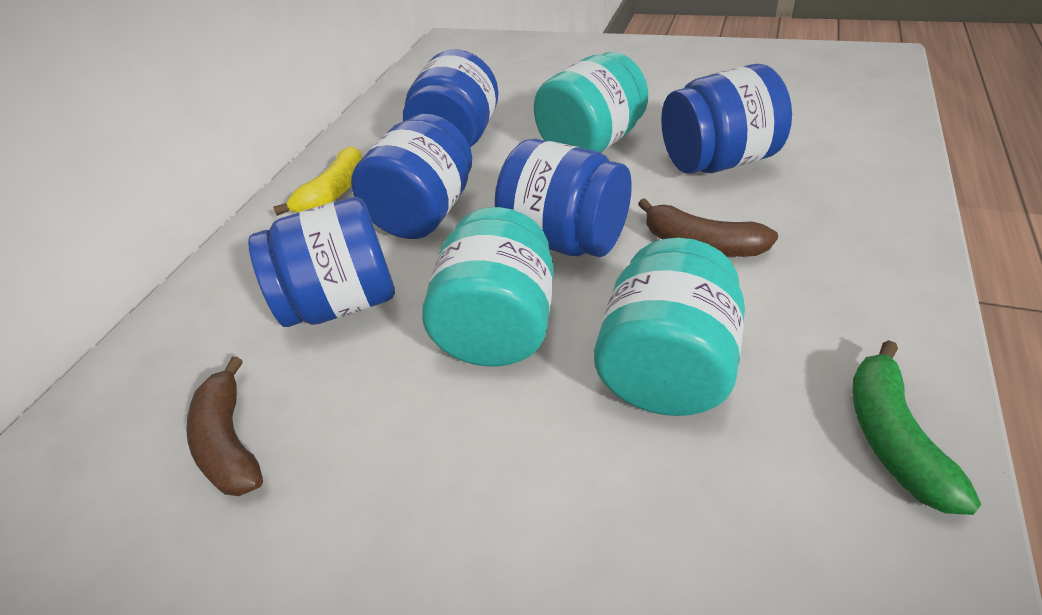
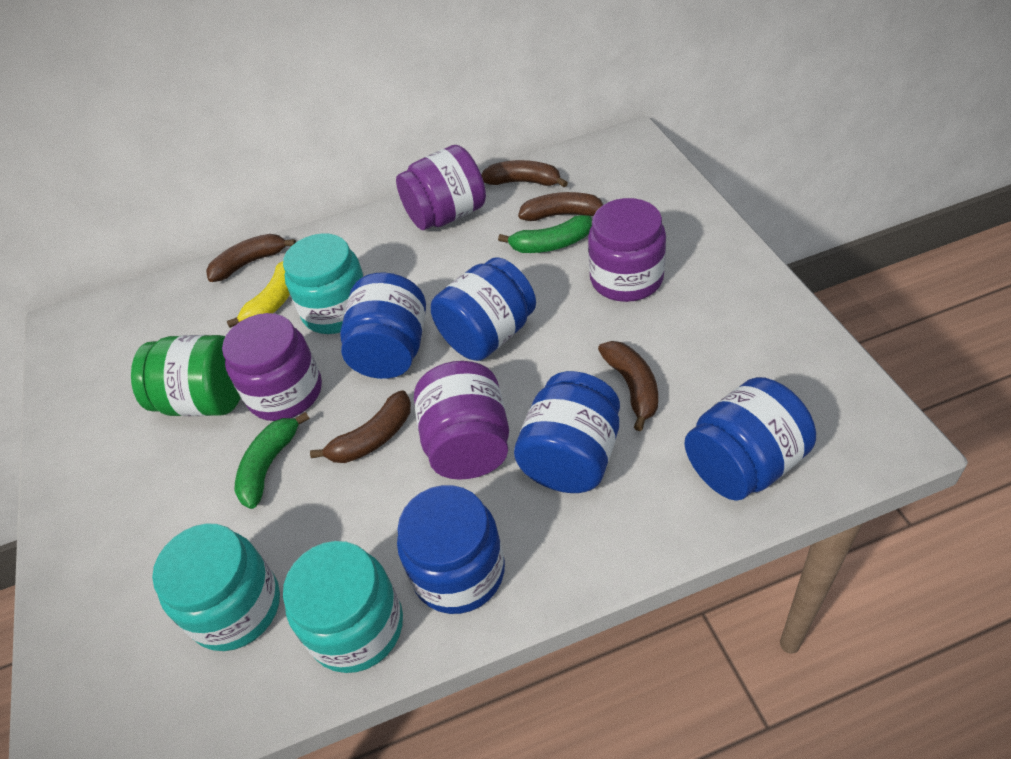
brown banana: [186,357,263,496] [638,198,778,257] = 2 -> [206,234,296,282] [310,390,411,463] [481,160,568,188] [518,192,603,221] [598,341,658,431] = 5
green banana: [852,340,981,515] = 1 -> [234,412,309,509] [498,215,592,253] = 2
green jar: none = 0 -> [131,335,241,416] = 1
purple jar: none = 0 -> [222,313,322,421] [396,145,486,230] [414,361,509,480] [588,198,666,302] = 4

